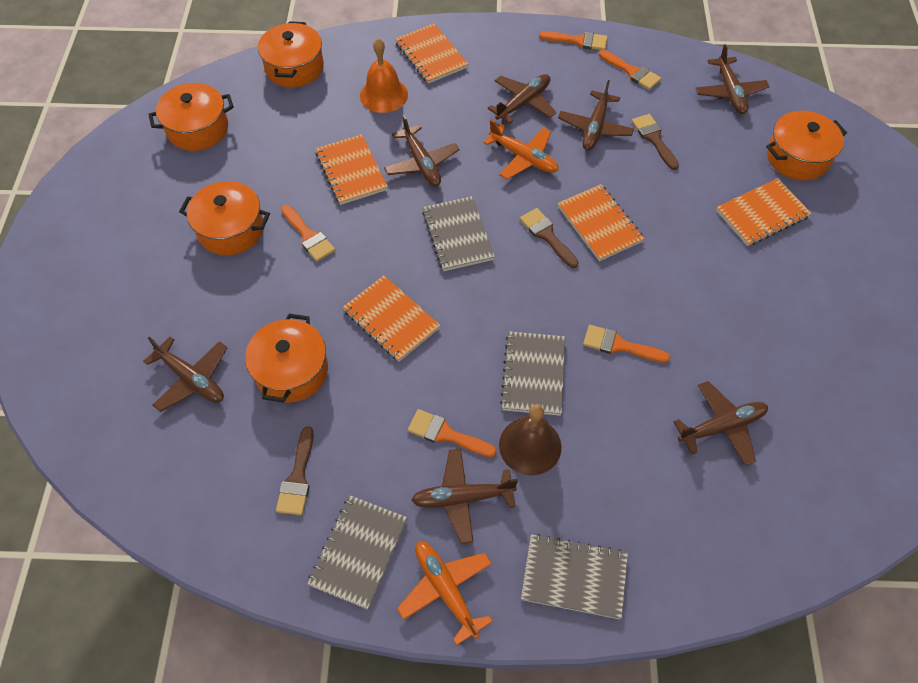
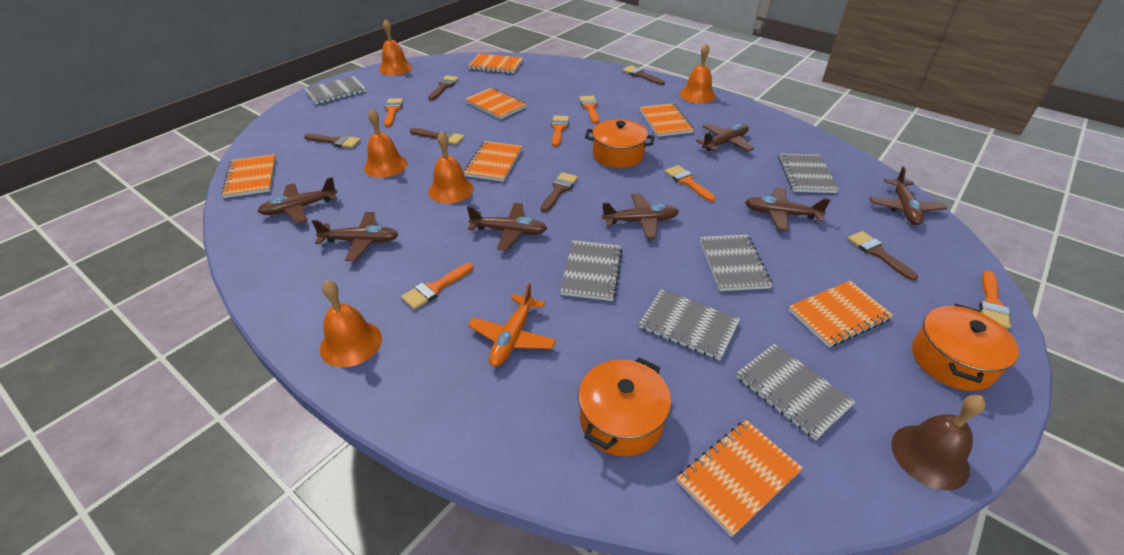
brown brush: [276,426,314,515] [520,208,579,268] [632,114,679,170] = 3 -> [304,133,361,148] [410,128,465,145] [428,75,459,100] [541,172,578,212] [622,65,665,85] [848,231,918,281] = 6
grey notebook: [307,495,407,610] [422,196,495,271] [500,331,565,416] [521,534,628,619] = 4 -> [304,76,366,104] [560,240,623,301] [639,289,740,361] [700,234,773,291] [736,344,855,440] [778,154,839,193] = 6
orange bell: [360,38,408,113] = 1 -> [320,280,382,367] [364,109,407,178] [379,19,412,75] [428,132,473,203] [680,43,716,103] = 5
orange brush: [281,205,335,262] [408,409,497,457] [539,31,608,50] [583,325,670,363] [599,50,661,90] = 5 -> [384,98,403,127] [401,263,473,310] [551,115,569,147] [579,96,599,124] [665,165,716,202] [979,271,1011,329] = 6
orange notebook: [315,134,388,205] [343,275,440,362] [395,23,468,84] [558,184,645,261] [716,178,811,246] = 5 -> [221,154,276,198] [463,141,522,182] [465,87,527,119] [468,53,523,74] [640,103,694,137] [677,420,803,537] [789,281,893,347] = 7
orange plane: [397,541,493,645] [483,120,558,179] = 2 -> [468,283,556,367] = 1
orange pot: [148,83,234,151] [179,181,270,255] [245,314,328,403] [258,21,324,87] [766,111,847,180] = 5 -> [578,357,671,456] [585,119,655,168] [912,304,1019,391] = 3

